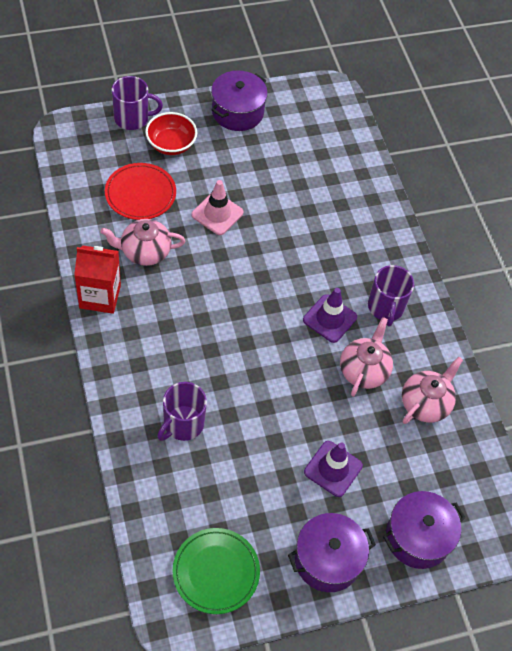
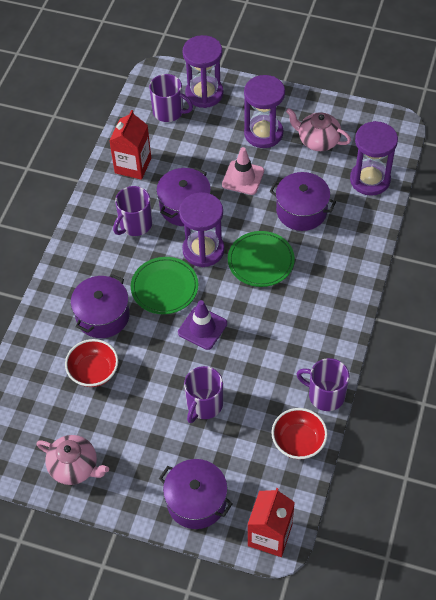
green plate: [172,528,260,614] = 1 -> [131,257,198,314] [228,231,295,287] = 2
pink teapot: [101,219,185,266] [340,317,393,397] [402,357,463,424] = 3 -> [36,435,109,485] [286,108,351,151] = 2
purple hourglass: none = 0 -> [179,192,224,267] [182,35,223,108] [244,75,285,148] [350,121,398,196] = 4
purple mug: [112,76,163,130] [157,382,207,441] [368,265,414,326] = 3 -> [113,186,153,236] [149,74,193,122] [184,366,223,423] [297,358,349,411] = 4
purple pot: [211,70,268,131] [288,513,376,592] [383,491,466,569] = 3 -> [71,274,130,338] [156,167,211,226] [159,459,233,529] [270,172,336,231] = 4
purple traffic cone: [303,288,357,343] [304,441,363,497] = 2 -> [178,300,227,350] = 1
red bowl: [145,112,197,155] = 1 -> [65,339,118,387] [272,408,328,459] = 2
red carton: [74,245,121,314] = 1 -> [109,110,151,180] [247,488,295,557] = 2
red plate: [105,163,176,220] = 1 -> none = 0

